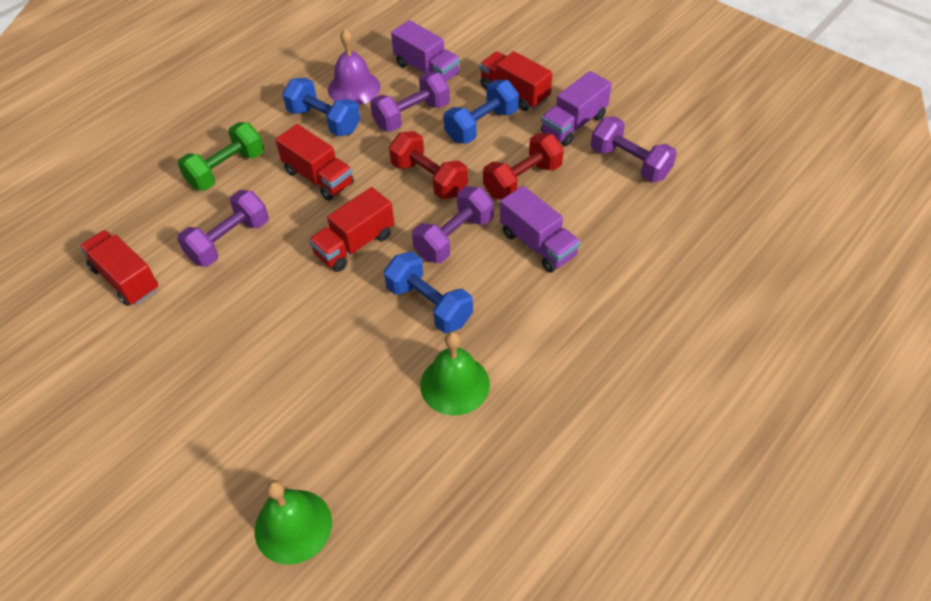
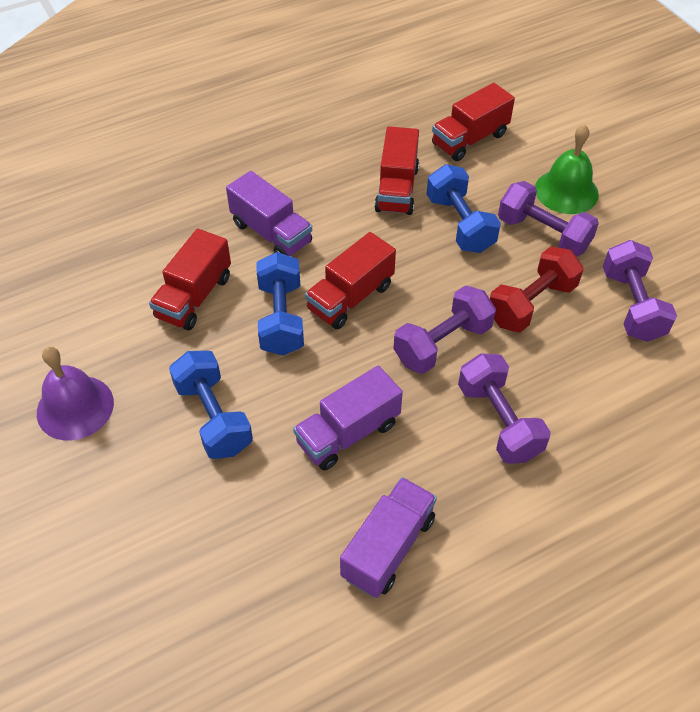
green bell: [254,480,332,565] [420,332,490,416] = 2 -> [535,124,599,214] = 1
green dumbbell: [178,122,264,191] = 1 -> none = 0
red dumbbell: [389,131,468,199] [483,133,564,200] = 2 -> [490,246,584,333] = 1

